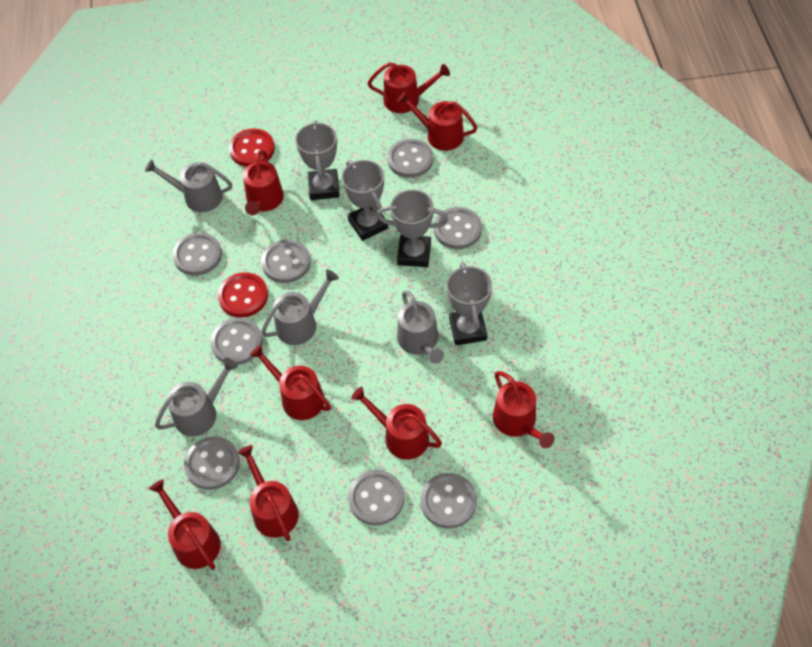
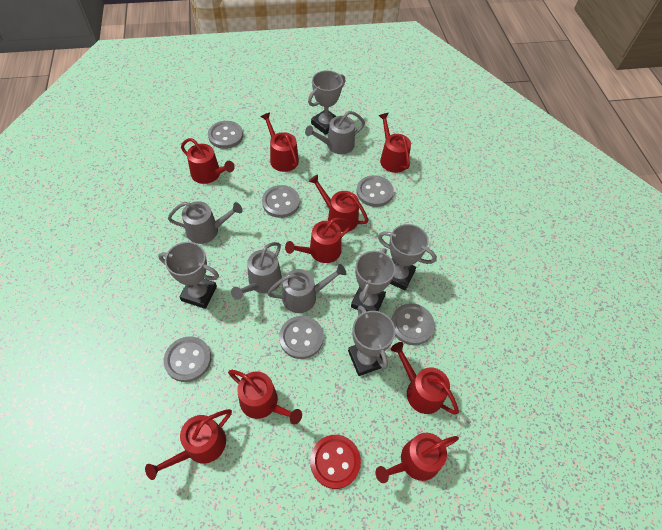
grey button: [172,232,222,276] [184,436,240,490] [211,318,263,365] [261,240,311,283] [348,470,404,525] [387,139,433,178] [420,473,477,528] [434,207,482,249] = 8 -> [164,336,211,382] [208,121,243,149] [262,185,300,218] [279,316,324,359] [357,175,394,207] [391,303,435,345] = 6
grey trophy: [295,120,340,200] [342,160,388,241] [377,189,449,267] [446,262,492,345] = 4 -> [158,242,219,309] [308,70,345,135] [348,305,395,376] [351,249,395,311] [378,224,437,290] = 5
red button: [218,272,268,318] [229,128,275,167] = 2 -> [310,435,361,489] = 1
red watering can: [149,479,221,570] [237,445,299,541] [243,150,284,216] [250,345,331,420] [351,387,442,460] [368,62,450,113] [397,91,477,151] [493,371,554,448] = 8 -> [145,409,232,480] [181,138,235,184] [228,370,302,425] [260,112,299,172] [285,218,352,263] [309,174,368,232] [375,433,459,483] [378,113,411,173] [391,342,459,415] = 9

